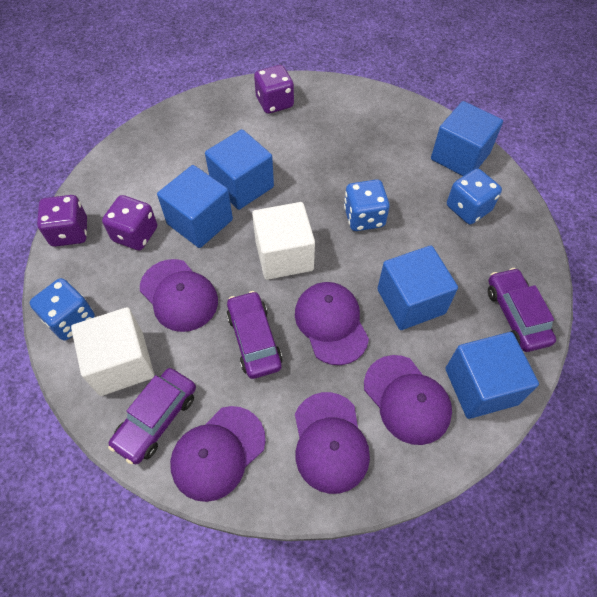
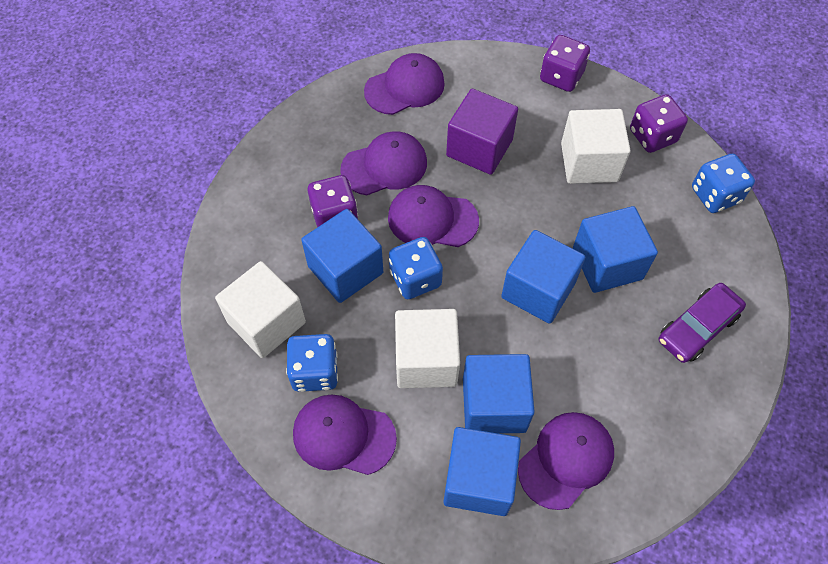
purple car: [108,368,196,464] [227,291,283,379] [488,268,556,352] = 3 -> [659,283,746,363] = 1
purple cube: none = 0 -> [446,89,518,175] = 1
white cube: [71,307,154,396] [252,202,315,280] = 2 -> [215,261,306,358] [395,309,460,388] [561,109,631,184] = 3

